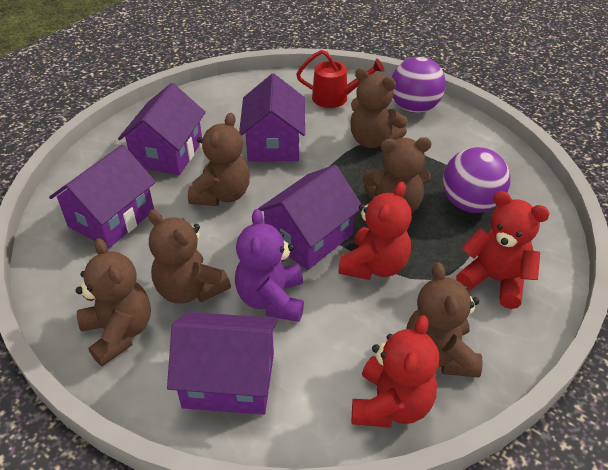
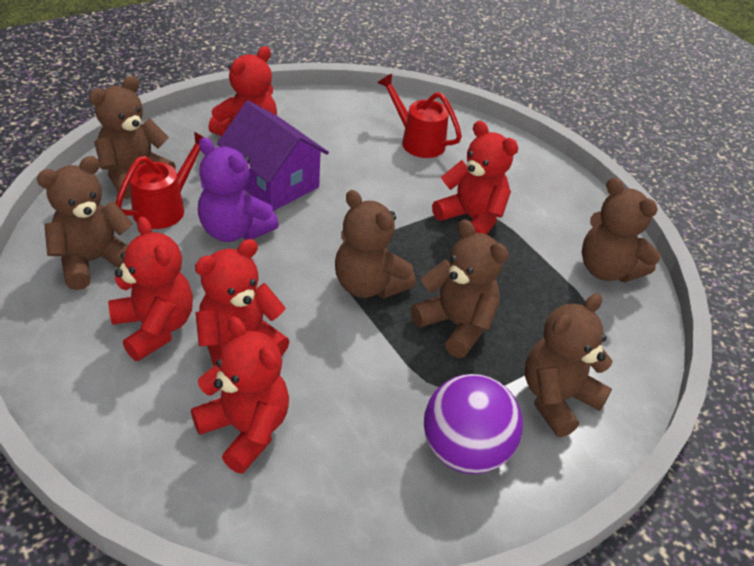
purple ball: [392,57,446,113] [443,147,510,213] = 2 -> [424,374,523,474] = 1
purple house: [49,144,156,249] [118,83,206,175] [167,312,278,415] [239,74,305,161] [258,165,361,270] = 5 -> [217,100,329,211] = 1
red teddy bear: [338,182,412,280] [352,315,439,428] [456,191,550,309] = 3 -> [108,217,193,361] [191,316,289,474] [195,239,290,366] [208,46,277,136] [432,121,518,234] = 5
red watering can: [296,50,384,108] = 1 -> [116,132,205,229] [377,74,462,158] = 2

